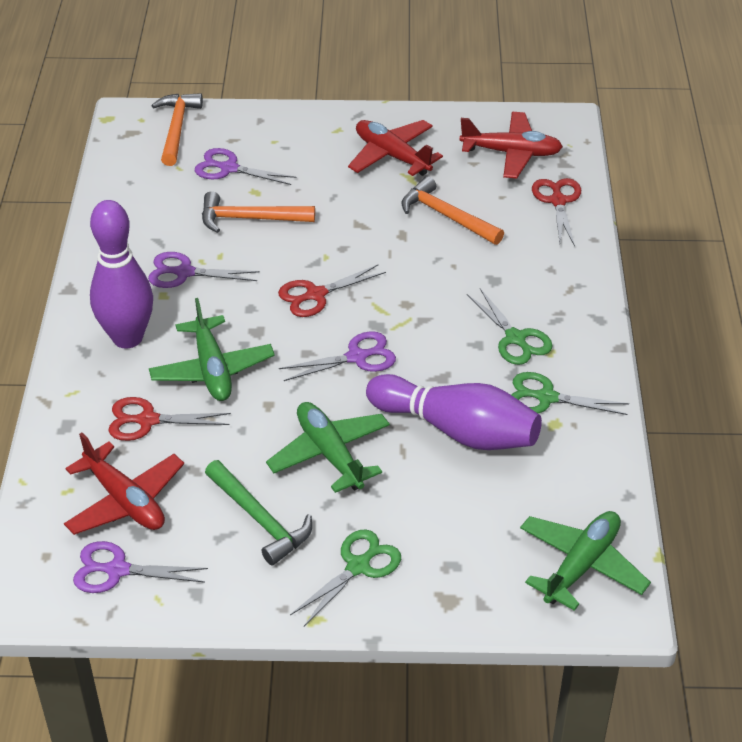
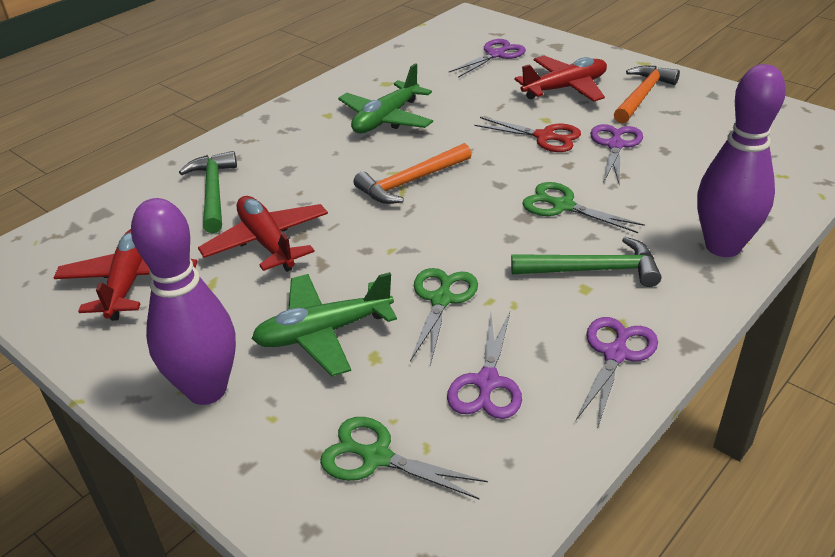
green hammer: [205,460,312,565] = 1 -> [179,151,237,233] [511,237,662,287] = 2
green plane: [149,298,275,401] [266,402,390,493] [520,511,651,611] = 3 -> [252,272,397,376] [338,63,433,133] = 2
orange hammer: [151,93,203,166] [202,191,315,233] [402,176,504,245] = 3 -> [353,143,471,204] [614,66,680,124] = 2
red scissors: [108,397,231,441] [278,265,386,317] [532,178,581,246] = 3 -> [474,117,581,152] = 1

